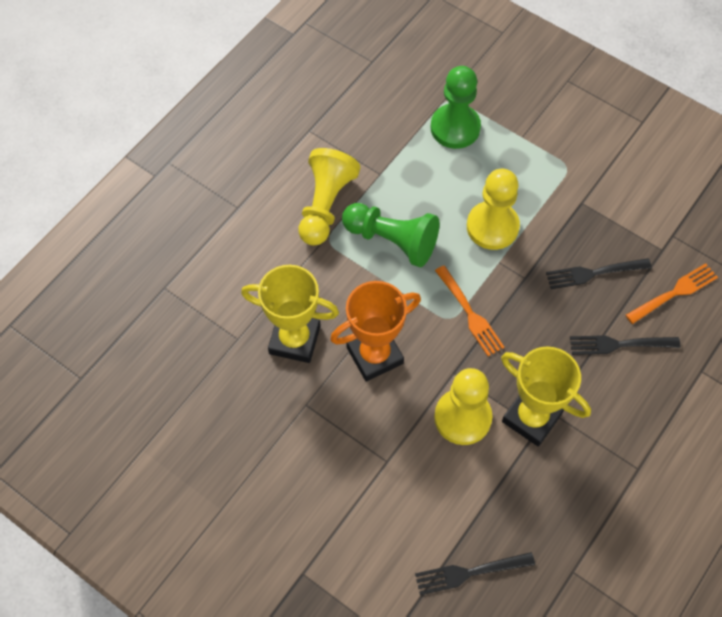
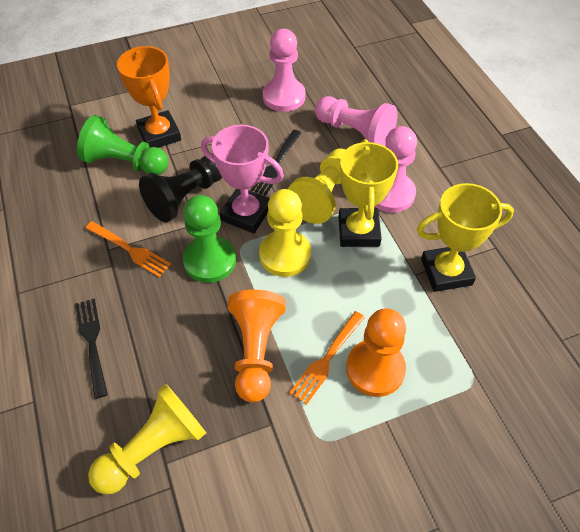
black fork: [415,552,535,595] [546,258,652,289] [570,335,680,355] = 3 -> [75,299,108,399] [251,130,301,196] = 2
black pawn: none = 0 -> [139,154,222,222] = 1
orange pawn: none = 0 -> [228,290,286,402] [346,308,406,397] = 2
pink pawn: none = 0 -> [263,29,306,112] [315,96,397,146] [374,126,417,213] = 3
pink trophy: none = 0 -> [201,125,284,233] = 1

